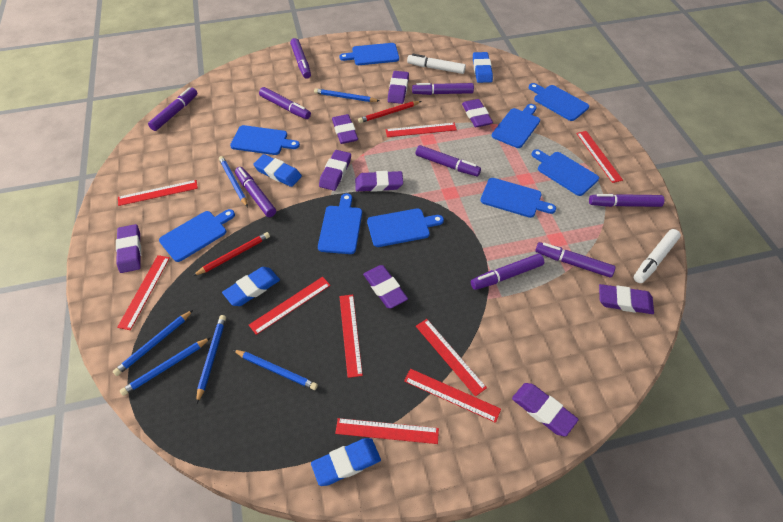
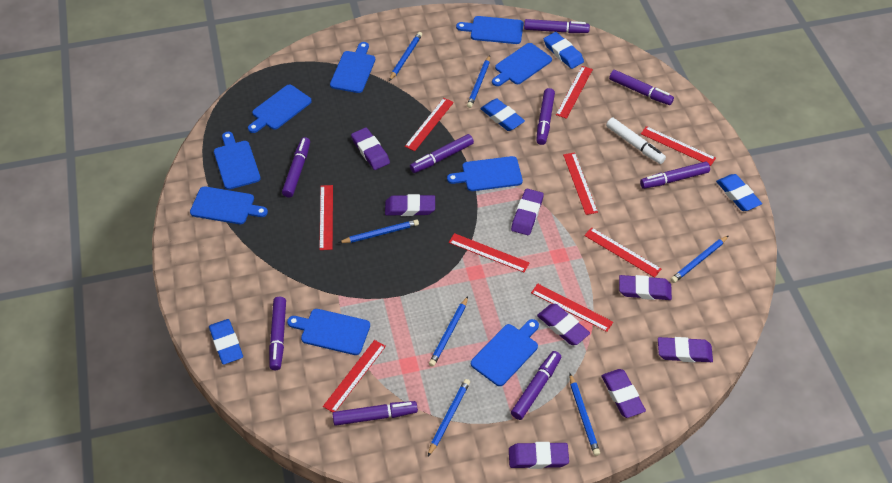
blue pencil: [113,310,193,376] [120,337,211,396] [196,315,226,403] [219,156,248,207] [233,350,318,390] [314,88,379,102] = 6 -> [338,220,419,243] [389,32,422,81] [428,379,470,456] [429,296,468,367] [467,55,490,108] [569,374,600,456] [671,235,729,283] = 7
purple eraser: [116,224,141,273] [319,150,351,191] [332,114,358,144] [355,171,403,192] [363,265,408,309] [388,71,409,104] [462,99,493,127] [512,383,579,436] [599,284,654,314] = 9 -> [351,128,390,170] [385,194,435,216] [509,442,569,469] [511,189,544,235] [537,304,590,345] [601,369,646,418] [619,275,672,300] [658,337,713,362] = 8
red pencil: [193,232,270,276] [358,101,421,123] = 2 -> none = 0
white marker: [407,54,466,74] [634,229,681,283] = 2 -> [606,118,666,164] = 1

